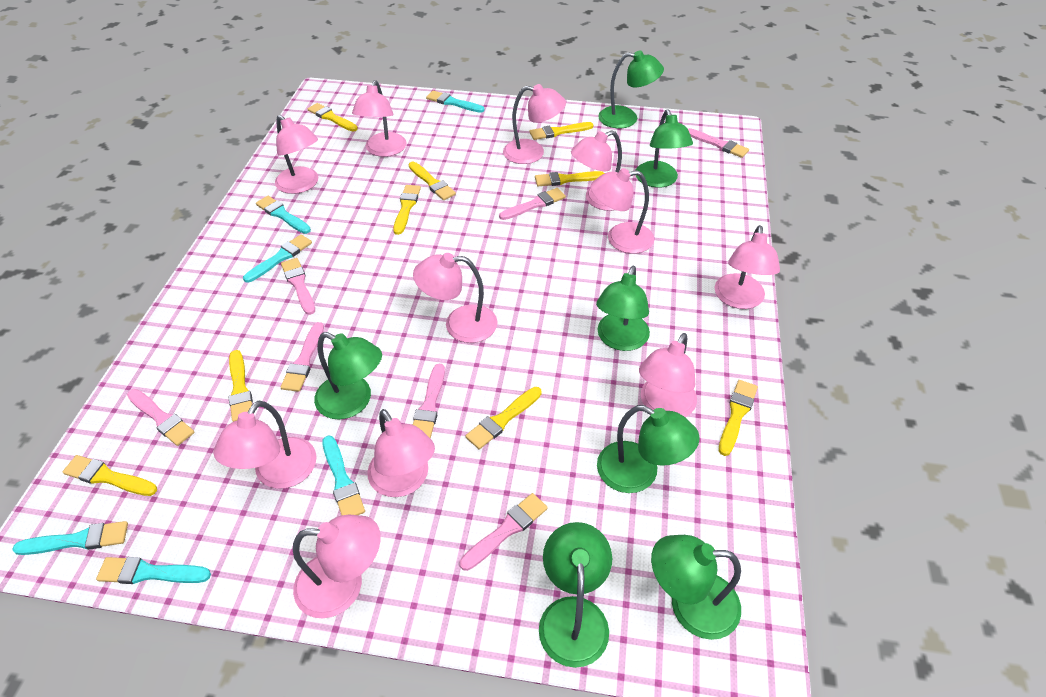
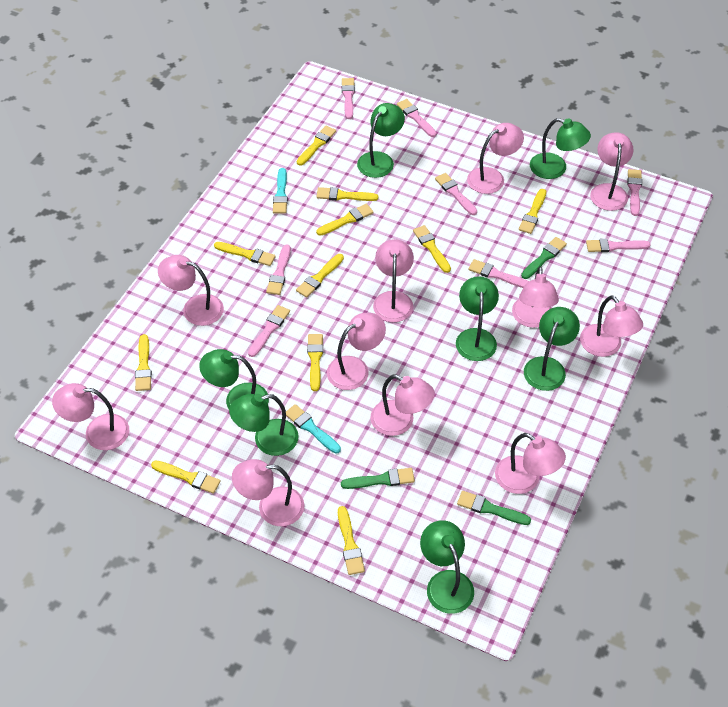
green brush: none = 0 -> [341,468,415,489] [457,491,531,525] [521,237,567,279] = 3
pink brush: [127,389,194,446] [281,258,315,315] [281,322,324,392] [413,363,445,438] [460,493,548,571] [499,188,566,220] [688,128,749,158] = 7 -> [248,305,290,357] [266,244,291,295] [342,78,355,119] [397,99,436,137] [435,173,477,215] [468,259,529,288] [586,239,651,252] [627,169,642,216] = 8
turquoise brush: [12,521,128,555] [96,557,211,584] [243,234,312,283] [256,196,311,234] [322,435,365,515] [426,91,485,113] = 6 -> [273,168,288,214] [286,404,341,454] = 2
yellow brush: [63,455,157,496] [229,350,253,422] [308,103,358,132] [393,185,421,235] [409,162,456,200] [465,387,542,449] [529,122,594,140] [535,171,605,186] [719,380,758,456] = 9 -> [135,334,152,391] [151,460,221,494] [214,242,276,266] [296,254,344,298] [297,126,336,166] [307,334,323,391] [316,187,378,201] [316,204,374,236] [338,506,365,575] [413,225,451,273] [519,189,546,234] = 11

